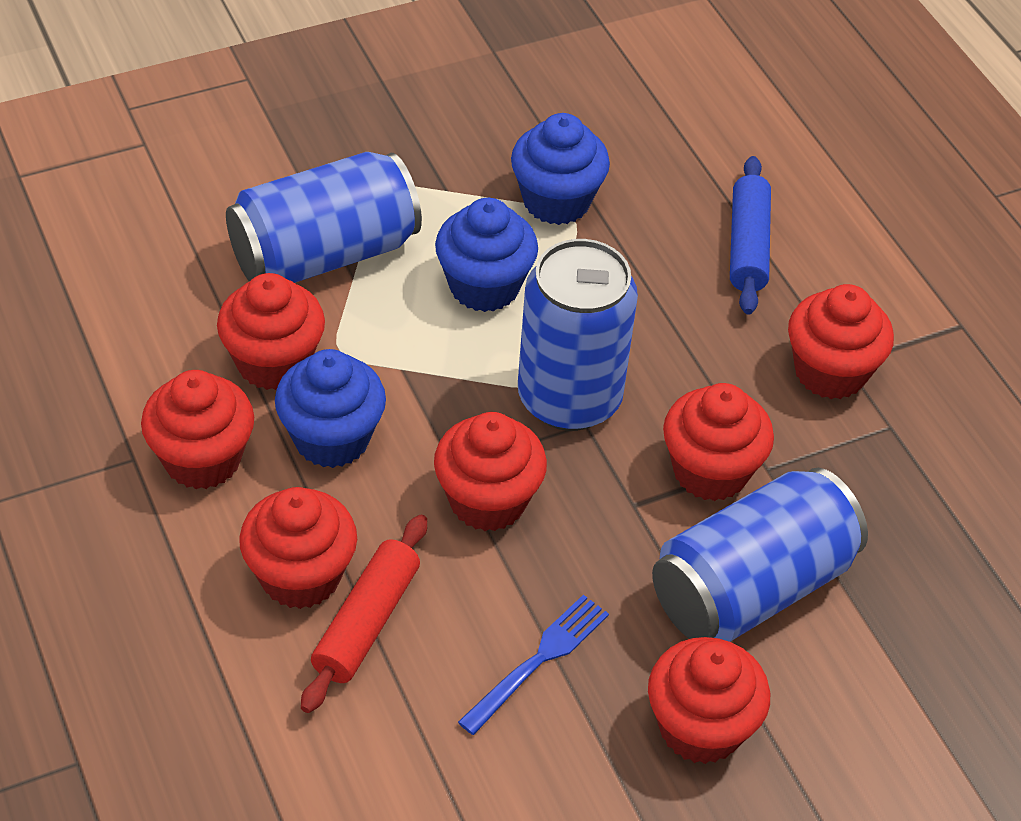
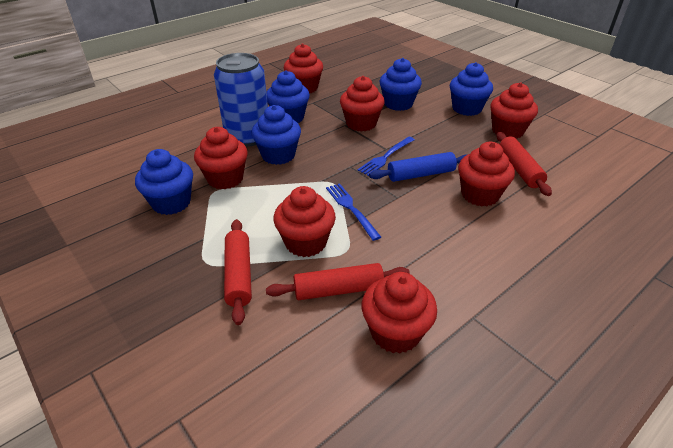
blue can: [226,152,422,283] [518,239,638,431] [652,468,868,642] = 3 -> [214,53,268,147] = 1
blue cupcake: [275,349,386,468] [435,198,538,312] [511,113,610,225] = 3 -> [135,149,193,215] [251,105,301,165] [266,70,310,123] [380,58,422,111] [450,62,493,116] = 5
blue fork: [458,595,609,735] = 1 -> [326,183,381,241] [357,137,415,176] = 2
red rolling pin: [301,515,427,713] = 1 -> [224,219,252,325] [266,263,410,300] [496,132,552,196] = 3

